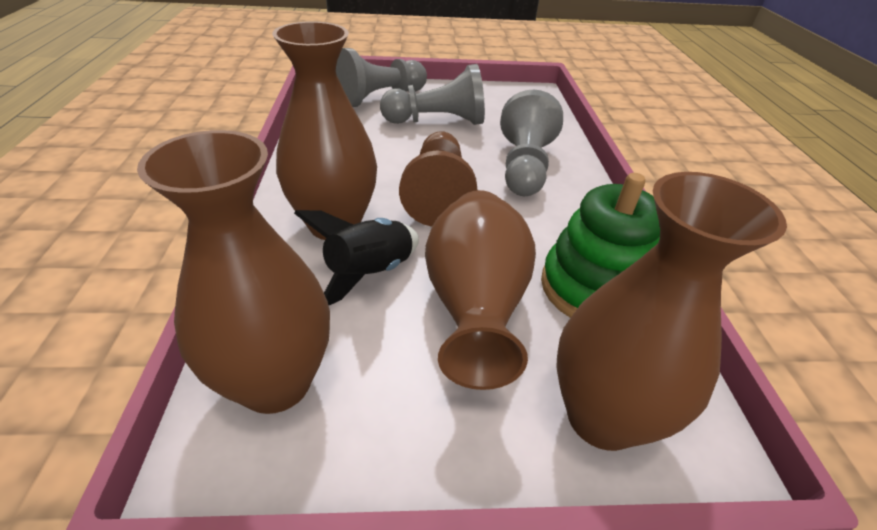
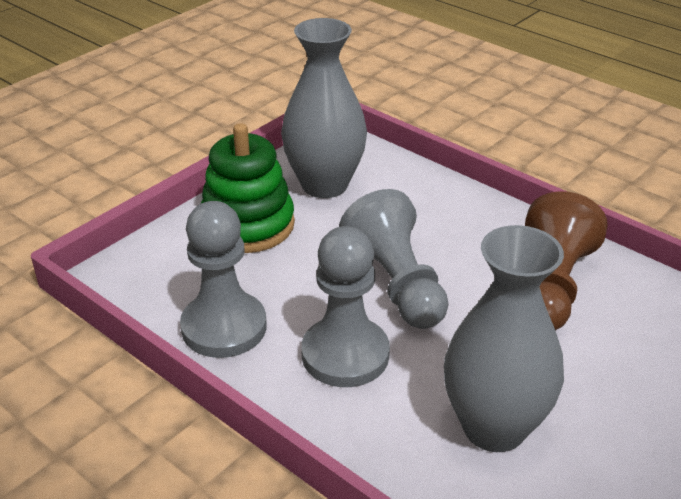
black rocket: [294,210,419,305] = 1 -> none = 0
brown vase: [137,130,330,414] [272,21,377,240] [425,190,536,390] [556,172,787,451] = 4 -> none = 0
grey vase: none = 0 -> [281,18,367,198] [444,225,564,452] = 2

